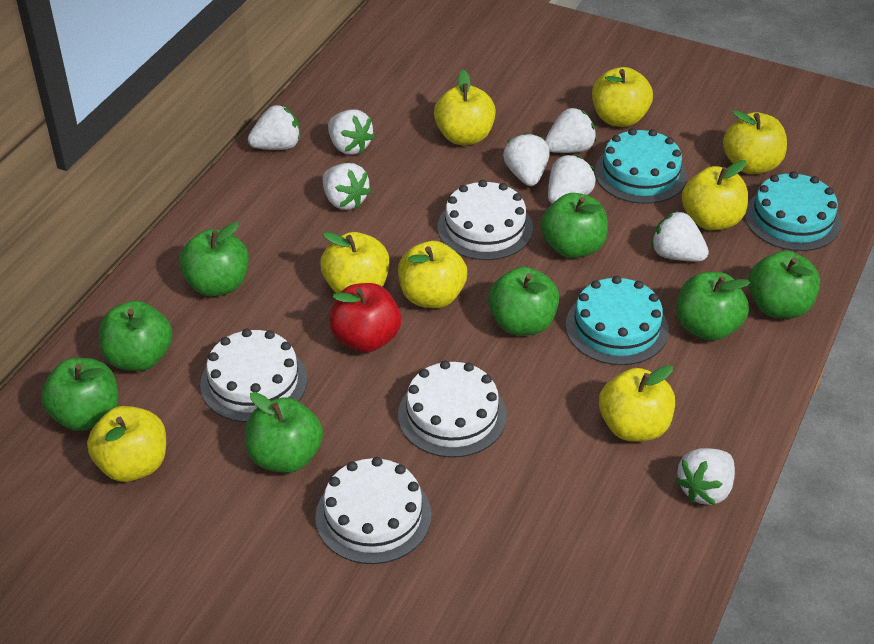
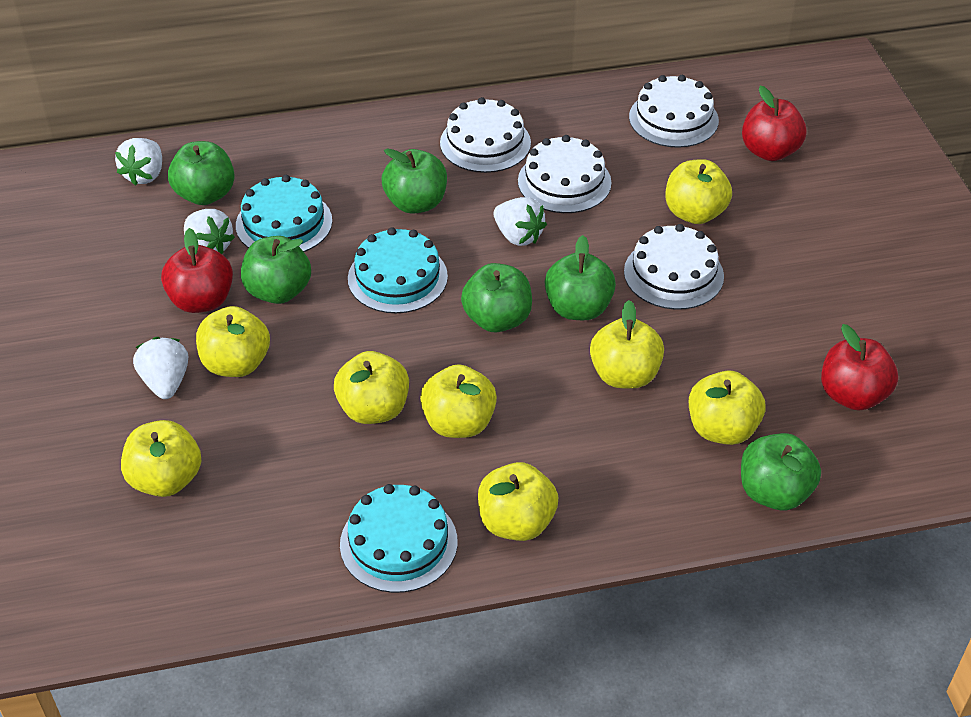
green apple: [41,358,119,431] [99,301,173,371] [179,222,249,296] [245,392,323,473] [488,267,559,335] [541,193,608,258] [677,272,750,341] [748,251,820,319] = 8 -> [168,141,235,205] [241,236,311,304] [382,148,447,214] [461,263,532,332] [545,235,616,320] [741,433,821,510] = 6
red apple: [329,283,401,353] = 1 -> [161,228,233,313] [742,86,806,161] [821,324,898,411] = 3
white strawberry: [248,105,300,150] [323,163,371,210] [328,109,375,155] [503,132,550,186] [545,108,597,153] [548,155,596,204] [651,211,709,262] [675,448,735,505] = 8 -> [115,138,162,186] [133,337,188,399] [184,209,235,254] [493,197,547,246] = 4

